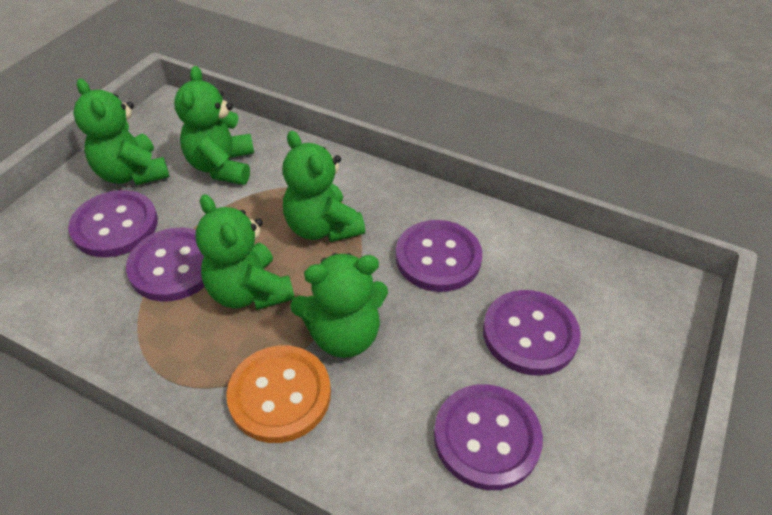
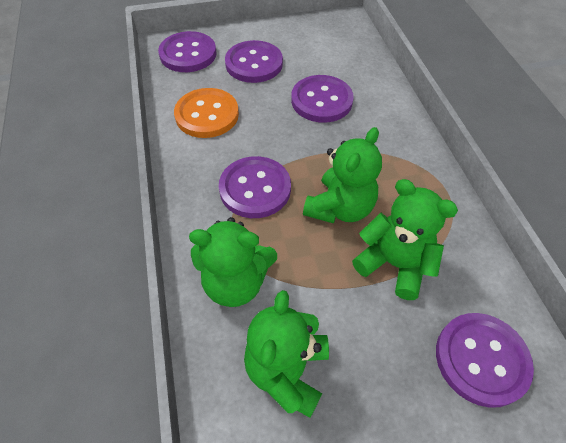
green teddy bear: [73,79,170,185] [174,66,254,185] [196,194,294,310] [283,131,365,242] [291,253,388,358] = 5 -> [189,217,277,307] [244,290,329,418] [303,127,382,224] [352,179,458,300] = 4

